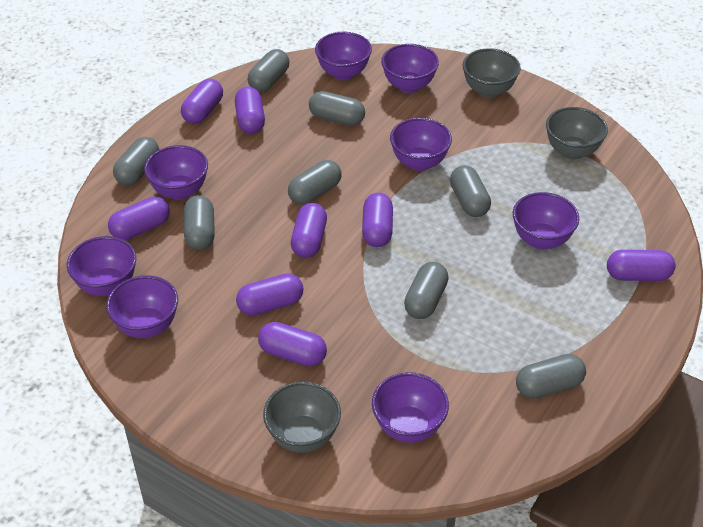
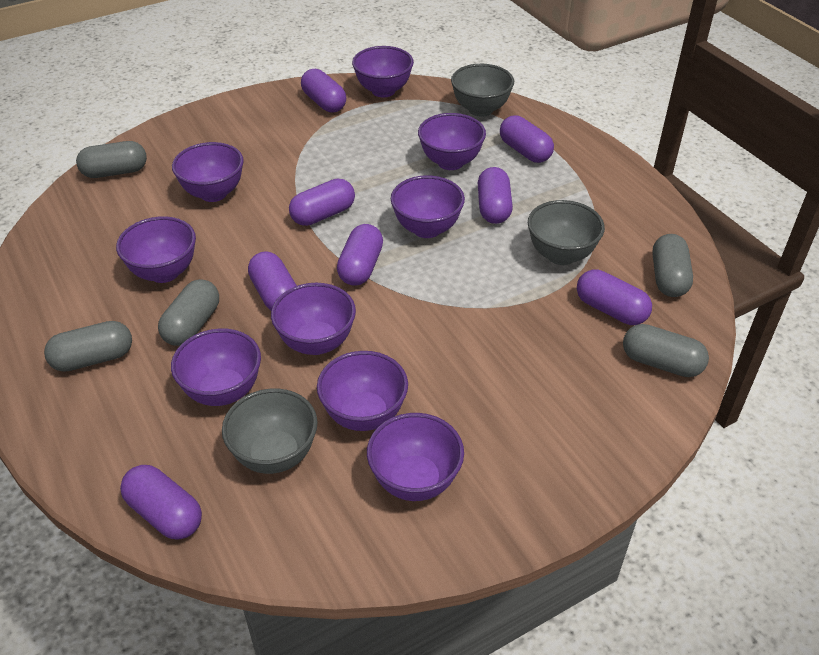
grey capsule: [113,137,159,186] [184,195,215,250] [248,49,290,92] [288,160,342,205] [309,91,365,126] [404,262,449,319] [450,165,491,217] [516,354,586,399] = 8 -> [44,321,132,372] [76,141,147,178] [158,279,219,346] [623,324,709,377] [653,234,693,297] = 5
purple bowl: [67,236,136,296] [106,275,178,338] [144,145,208,200] [315,32,372,80] [372,372,449,443] [381,44,439,93] [390,118,452,171] [513,192,579,250] = 8 -> [116,216,196,283] [171,328,261,406] [172,142,244,202] [271,283,356,355] [317,351,408,431] [352,46,414,97] [367,413,464,501] [391,175,465,238] [418,113,486,170] = 9

